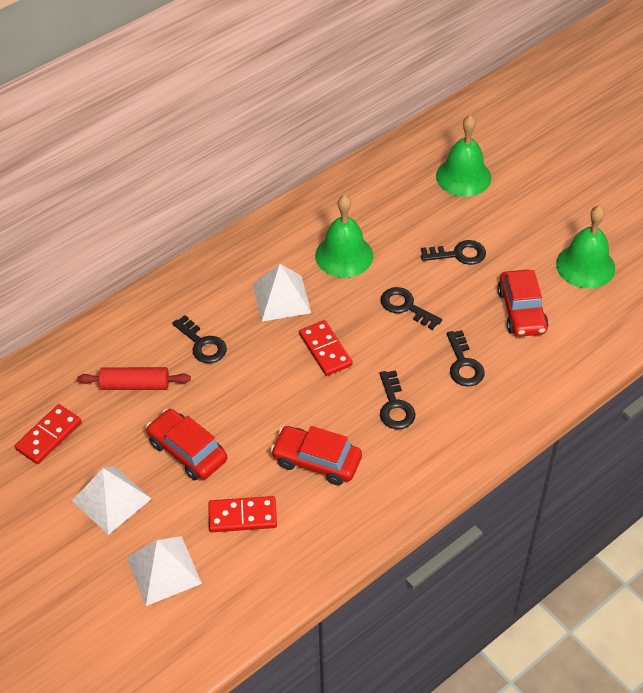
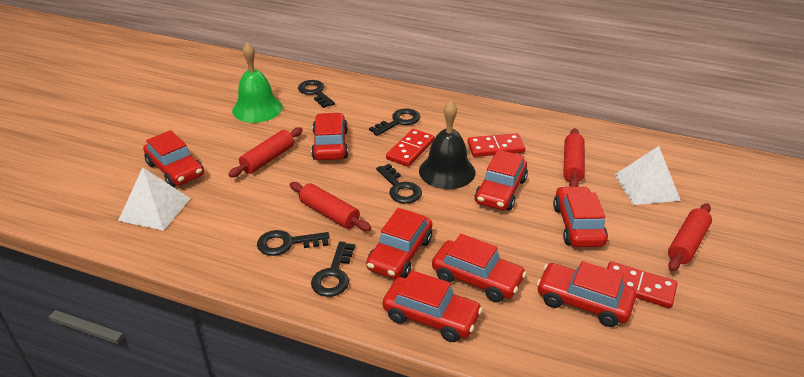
black bell: none = 0 -> [419,101,475,189] = 1
green bell: [315,195,373,278] [436,115,491,197] [556,205,615,288] = 3 -> [232,42,283,123] = 1
red car: [146,409,227,480] [271,426,362,485] [497,270,549,337] = 3 -> [143,130,204,187] [311,113,348,160] [366,208,432,279] [382,270,483,342] [432,234,527,302] [475,150,528,211] [537,261,636,327] [553,186,608,247] = 8
red rolling pin: [77,367,191,390] = 1 -> [228,127,303,178] [290,182,371,231] [563,128,585,187] [668,203,712,271] = 4
white pyramid: [72,466,152,535] [127,536,202,606] [253,264,311,322] = 3 -> [118,167,191,231] [614,146,681,205] = 2

